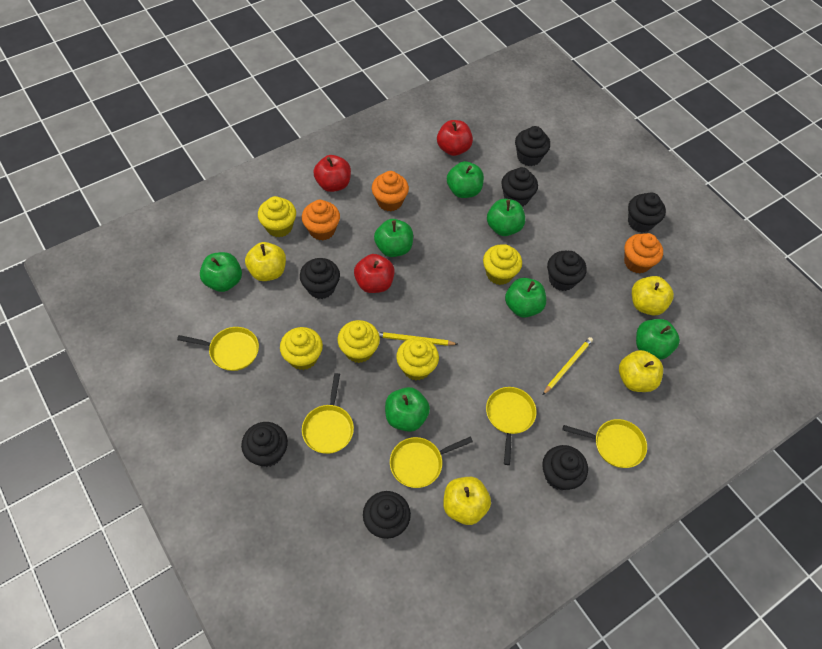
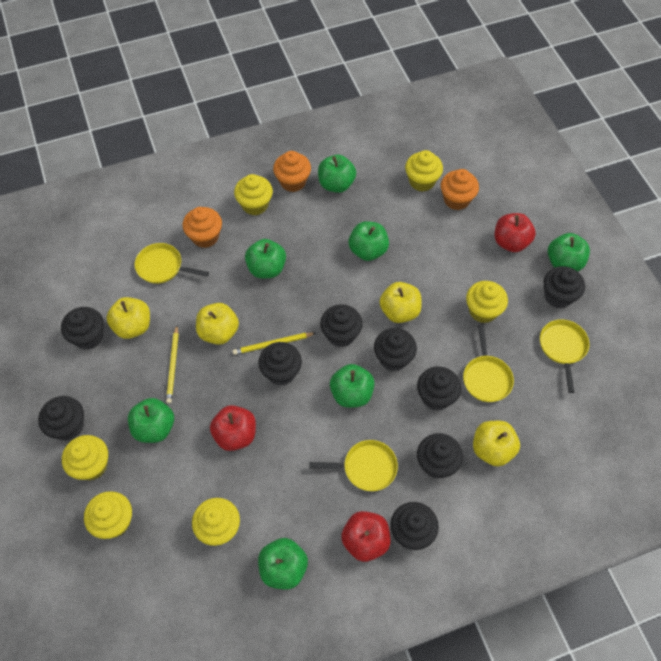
black cupcake: [241,422,288,467] [300,258,340,299] [363,491,411,539] [501,167,538,207] [515,126,550,166] [542,445,588,490] [547,251,587,291] [628,192,666,233] = 8 -> [38,396,84,441] [61,307,104,350] [258,342,302,385] [320,304,363,347] [374,328,417,371] [390,502,439,550] [417,366,461,411] [417,433,463,478] [544,266,585,308] = 9
yellow cupcake: [258,196,296,237] [280,327,323,370] [338,320,380,363] [396,337,439,380] [483,244,522,285] = 5 -> [62,435,108,480] [84,491,132,539] [192,498,240,546] [234,174,273,216] [405,150,443,192] [466,281,508,323] = 6
yellow pan: [177,327,259,371] [302,373,354,454] [390,437,473,488] [486,387,537,465] [563,419,647,468] = 5 -> [135,243,209,284] [309,440,398,491] [463,325,514,402] [540,319,589,393] = 4

